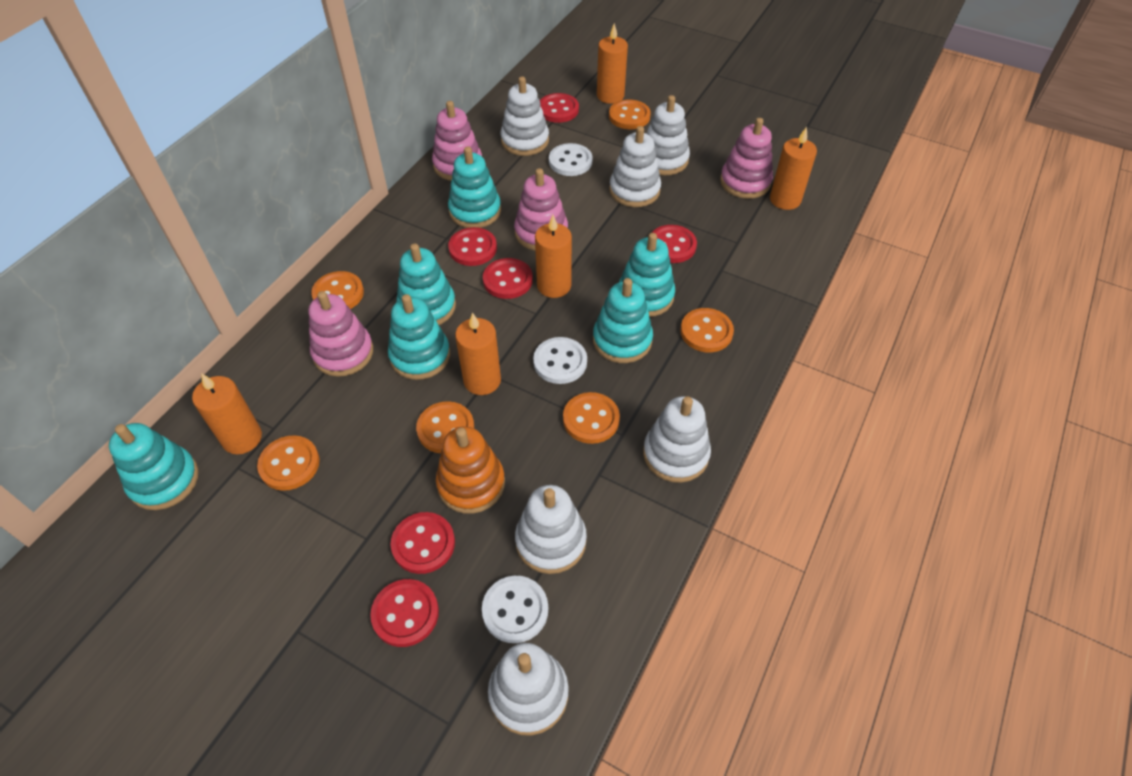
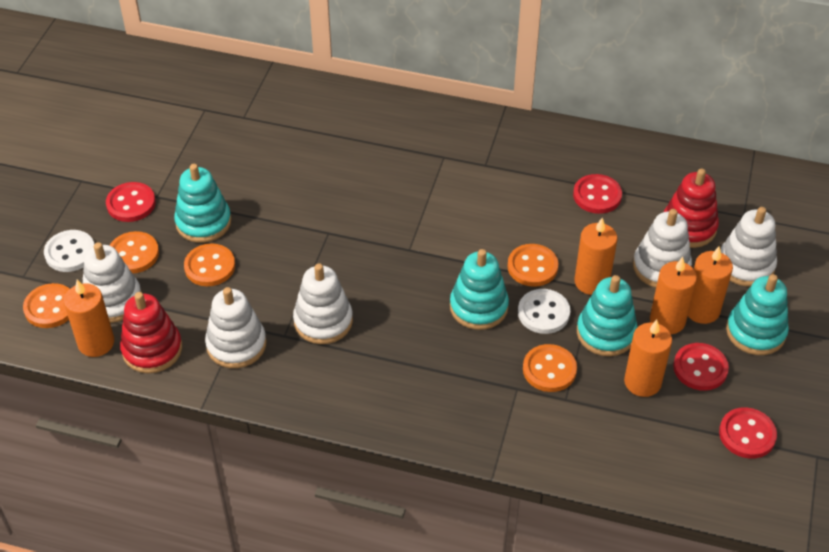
orange button: [257,435,320,491] [311,271,364,309] [416,401,474,453] [563,392,620,444] [609,99,651,130] [680,308,734,353] = 6 -> [23,283,70,328] [109,231,159,273] [184,243,235,286] [507,244,559,287] [523,344,577,392] = 5
orange stacking toy: [436,426,505,514] = 1 -> none = 0
pink stacking toy: [308,291,373,377] [432,101,482,181] [514,168,568,251] [720,118,773,199] = 4 -> none = 0
red button: [370,579,439,647] [391,512,455,574] [448,227,497,266] [483,258,533,299] [540,93,579,123] [652,225,697,263] = 6 -> [106,182,156,222] [573,174,622,214] [673,343,729,391] [719,407,777,459] = 4
red stacking toy: none = 0 -> [120,292,182,373] [664,169,719,248] = 2
turquoise stacking toy: [109,423,199,510] [388,294,450,380] [396,243,456,325] [448,146,501,228] [593,278,653,363] [619,233,675,317] = 6 -> [174,164,231,243] [450,249,509,330] [577,275,638,356] [726,274,789,355] = 4
white button: [482,576,548,643] [533,337,587,384] [549,143,593,176] = 3 -> [44,230,94,272] [518,289,570,334] = 2
white stacking toy: [488,643,569,736] [500,76,549,156] [515,485,587,574] [609,126,661,207] [643,396,711,483] [647,95,690,175] = 6 -> [83,242,142,323] [205,287,266,368] [293,263,353,344] [633,209,692,287] [720,207,777,287] = 5

